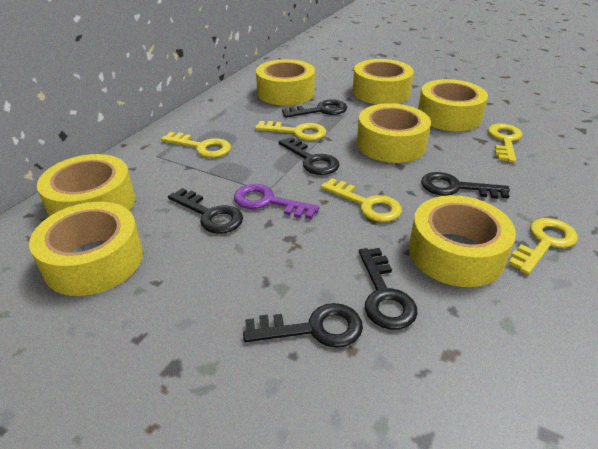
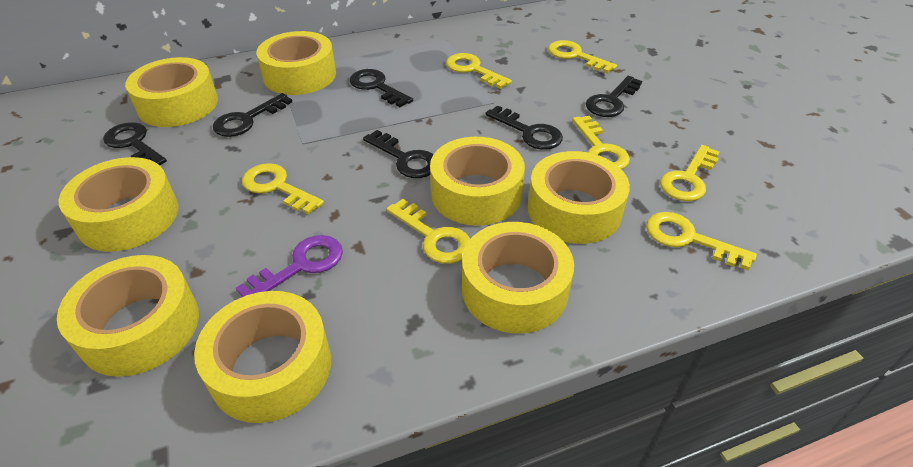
yellow key: [161,132,231,158] [255,121,326,141] [321,178,402,222] [488,123,522,163] [508,218,578,275] = 5 -> [242,163,324,214] [387,199,470,264] [446,53,512,89] [548,40,617,73] [572,116,630,169] [646,212,757,270] [660,145,719,201] = 7
yellow tape: [29,202,143,296] [37,154,135,216] [256,59,315,106] [352,59,414,104] [357,103,431,163] [409,195,516,287] [418,79,488,131] = 7 -> [57,255,199,377] [58,157,178,252] [125,57,218,127] [194,291,331,423] [257,31,336,95] [430,137,525,226] [462,222,574,333] [528,151,630,244] = 8

